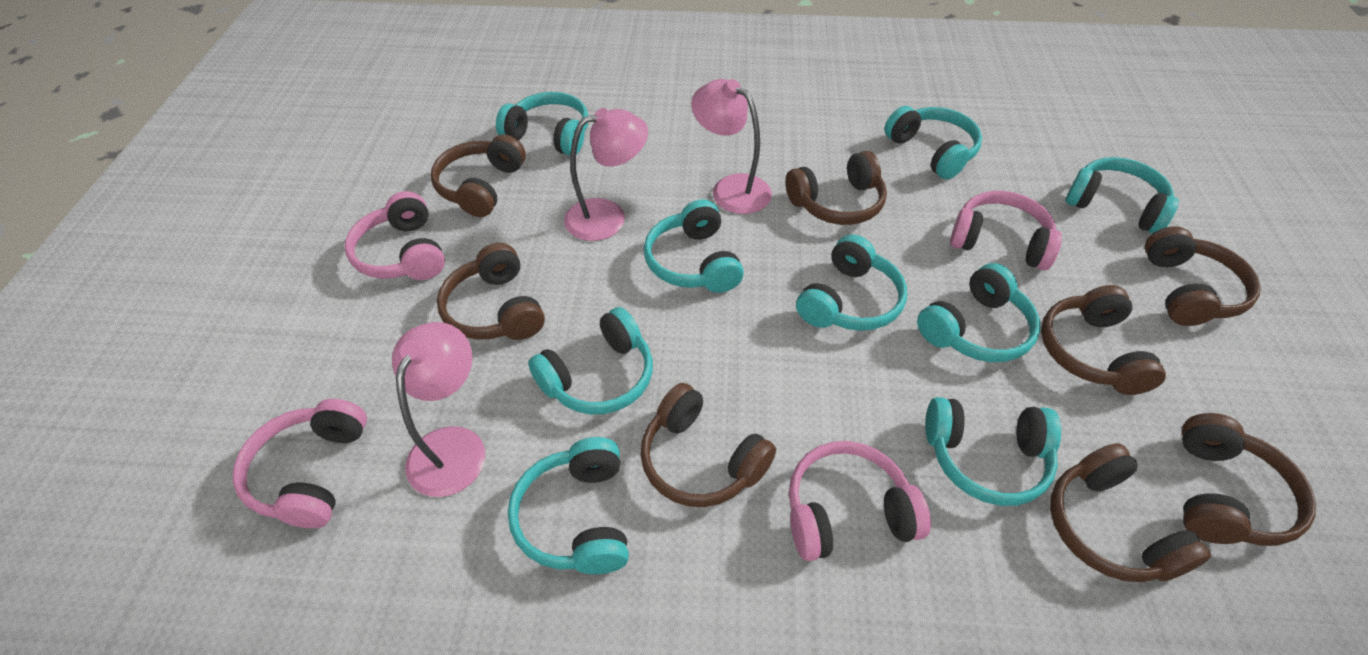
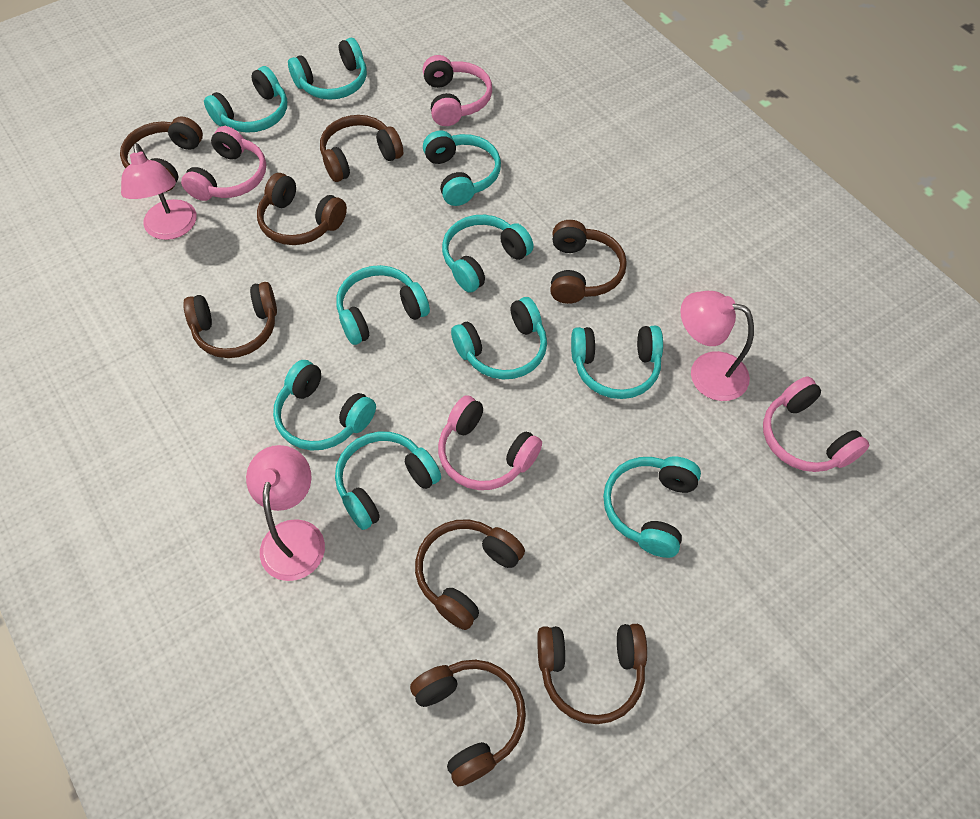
turquoise headphones: [496,92,589,156] [508,437,629,574] [528,307,653,414] [644,199,744,293] [796,234,907,331] [884,106,982,179] [917,263,1041,362] [925,397,1061,506] [1065,157,1179,234] = 9 -> [204,66,287,133] [273,360,376,451] [288,38,367,100] [335,432,441,530] [337,265,430,345] [423,130,501,206] [442,215,534,293] [451,297,547,379] [571,326,663,399] [603,456,701,558] = 10

